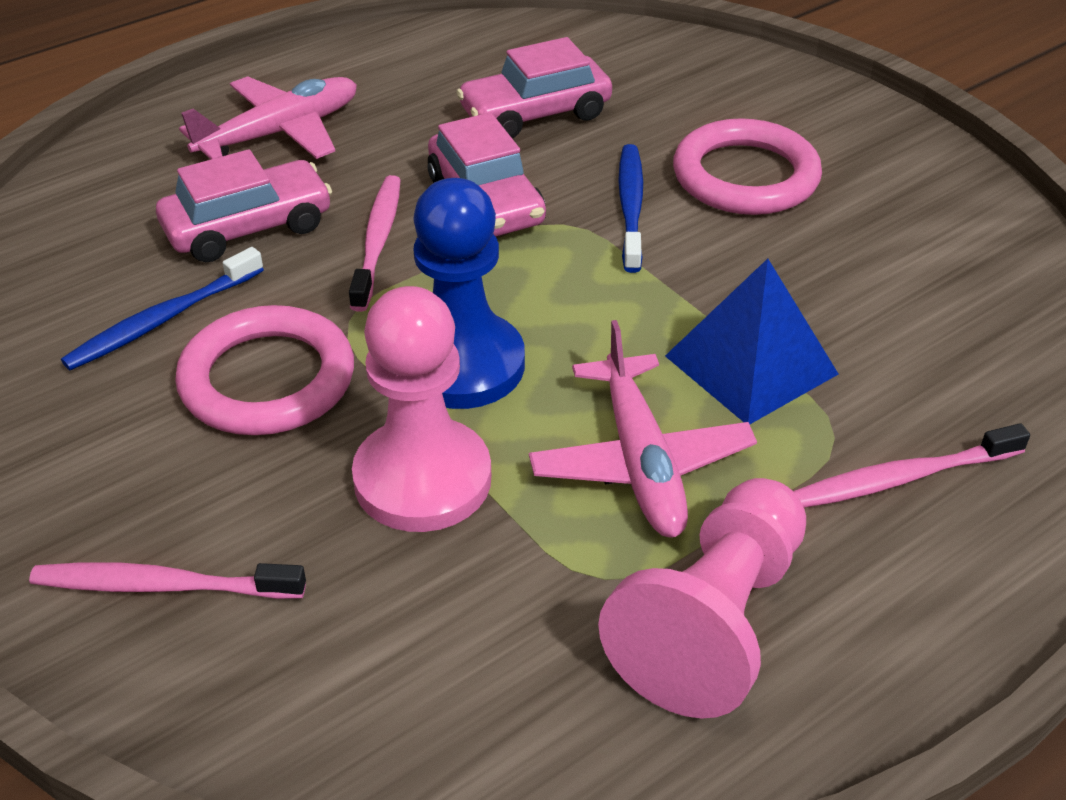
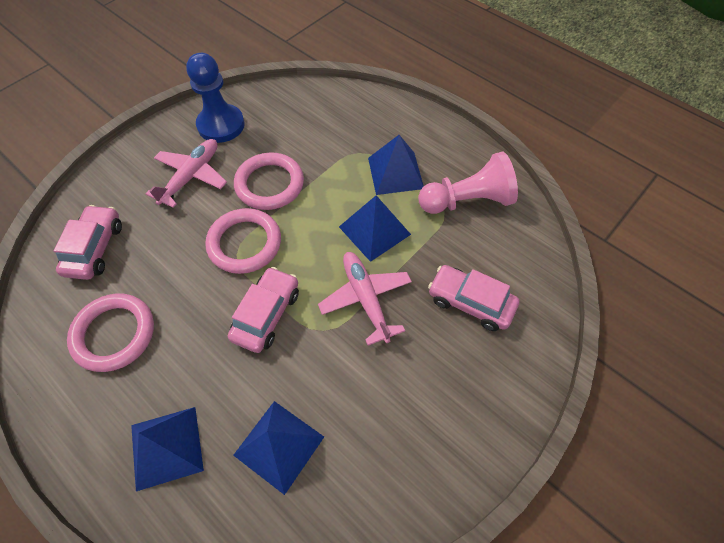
blue pyramid: [665,259,838,424] = 1 -> [131,407,204,491] [233,401,324,495] [339,195,411,262] [368,135,424,195] = 4
blue toothbrush: [61,247,264,370] [618,144,643,273] = 2 -> none = 0
pink pawn: [352,286,491,532] [598,478,806,718] = 2 -> [418,152,518,214] = 1
pink ring: [175,305,354,435] [673,118,822,215] = 2 -> [67,293,154,372] [205,208,281,274] [234,153,304,210] = 3
pink toothbrush: [29,562,306,599] [349,175,401,312] [793,423,1030,508] = 3 -> none = 0

